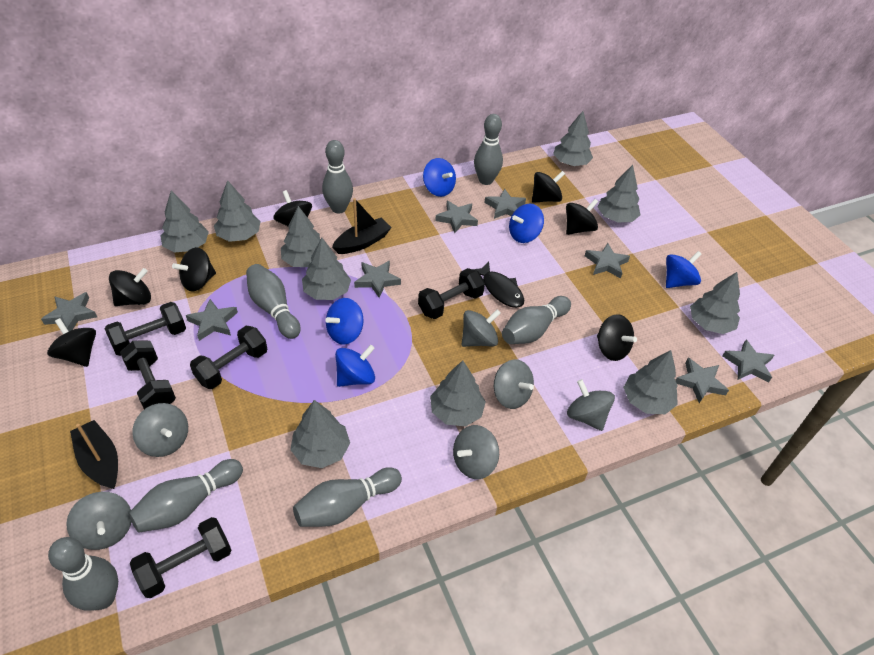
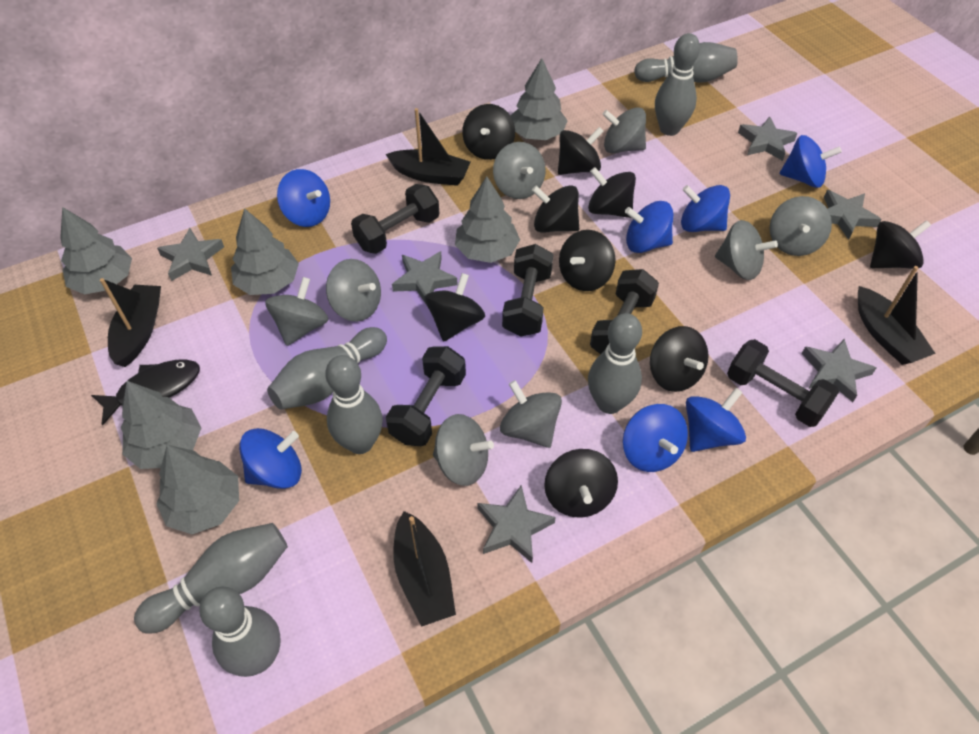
black boat: [70,420,118,489] [332,198,392,254] = 2 -> [100,278,161,367] [385,108,470,186] [393,511,456,627] [858,266,936,365] = 4
black spinning top: [47,318,96,367] [109,268,151,306] [172,247,216,292] [273,190,312,226] [532,171,565,203] [566,199,598,235] [597,314,637,361] = 7 -> [425,273,485,341] [462,104,515,160] [532,185,579,233] [544,449,618,518] [558,127,604,175] [559,230,616,291] [588,167,636,218] [650,326,709,392] [870,220,931,269] = 9
blue spinning top: [325,298,364,345] [335,345,375,387] [423,158,456,197] [509,204,544,243] [666,251,701,288] = 5 -> [239,428,302,489] [277,169,330,227] [623,404,688,472] [625,201,673,253] [681,185,730,232] [686,388,746,452] [780,135,842,188] = 7
grey spinning top: [66,492,131,550] [132,403,188,457] [453,425,499,479] [461,309,501,347] [494,359,534,409] [567,379,615,431] = 6 -> [265,277,328,346] [326,259,381,322] [433,414,494,486] [493,142,546,199] [500,380,562,448] [602,107,646,154] [715,220,778,280] [770,196,832,256] = 8
grey star: [41,292,97,331] [186,299,238,341] [354,261,401,298] [435,201,478,233] [484,188,526,219] [585,243,630,279] [675,358,729,403] [723,340,774,383] = 8 -> [157,228,224,281] [392,251,458,304] [477,485,556,563] [738,116,797,161] [802,339,876,402] [824,190,882,240] = 6
grey tree: [161,191,209,252] [214,180,261,242] [281,206,321,267] [290,400,350,468] [302,238,351,300] [430,360,486,426] [553,111,593,166] [598,165,640,222] [623,350,678,414] [690,272,740,334] = 10 -> [60,207,132,295] [121,381,201,469] [156,445,239,534] [231,208,299,295] [455,176,520,263] [510,58,568,140] = 6

